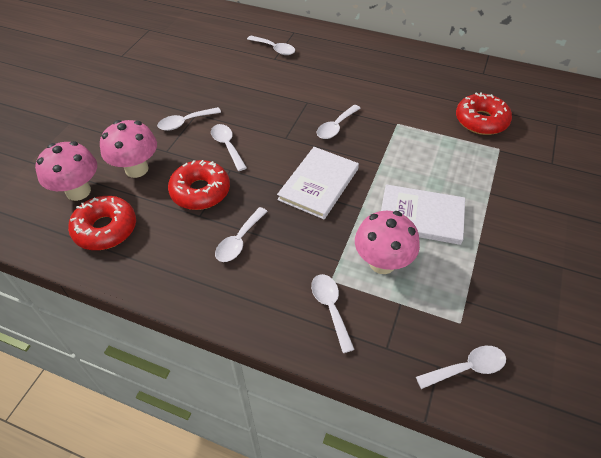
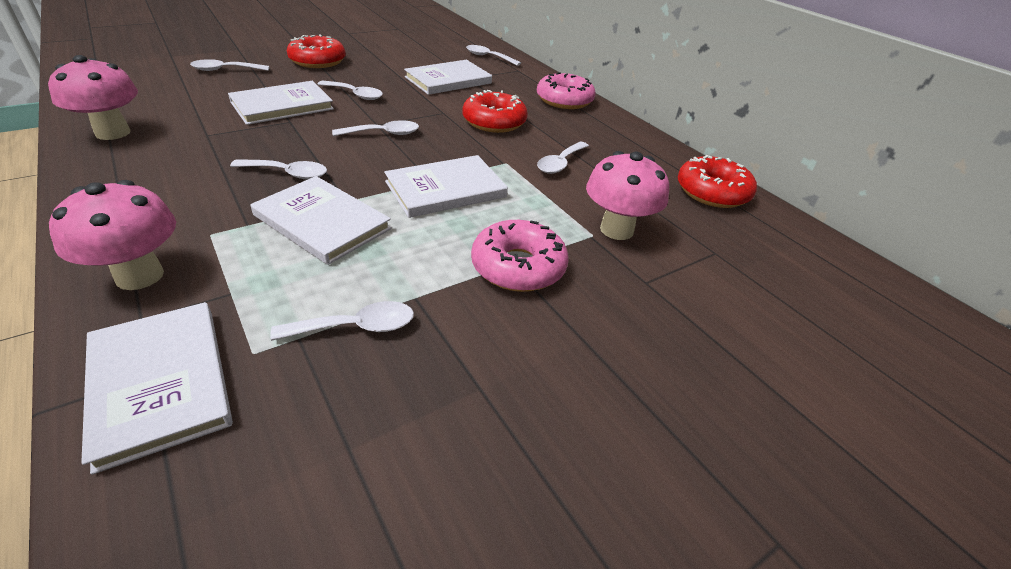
pink donut: none = 0 -> [471,220,569,292] [537,72,596,109] = 2
white book: [277,147,359,219] [381,184,465,245] = 2 -> [81,302,233,475] [228,81,334,125] [251,176,392,265] [384,155,508,218] [404,60,492,95] = 5

